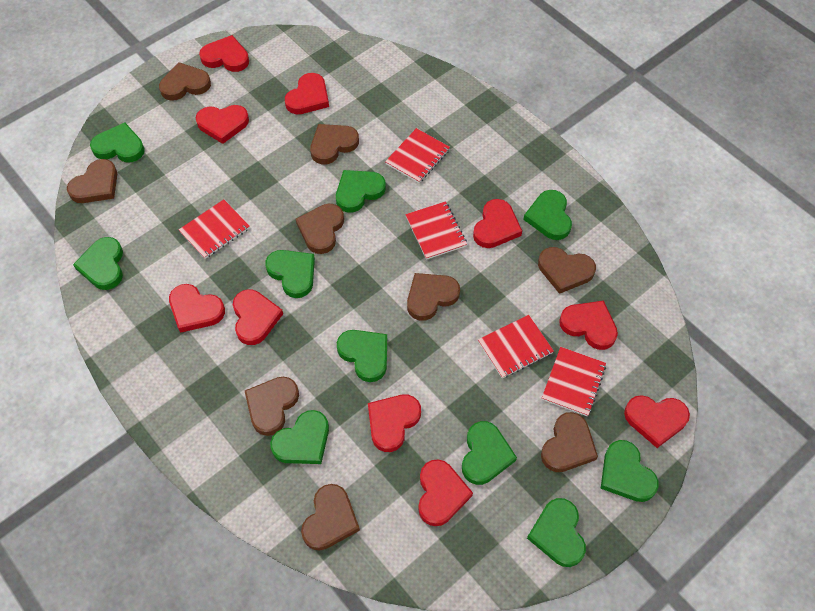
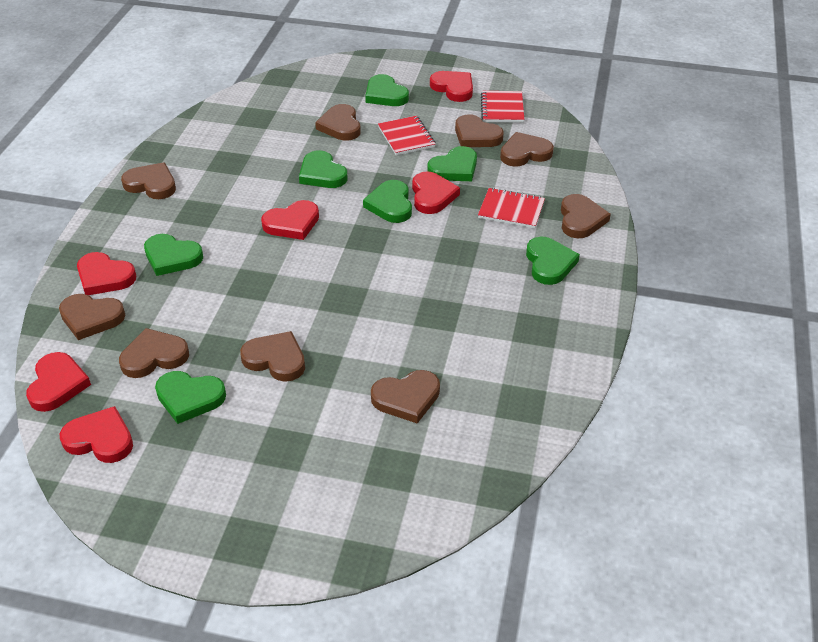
green heart: [73,237,123,290] [90,122,145,163] [265,250,315,298] [270,410,329,464] [336,170,386,213] [337,330,387,382] [462,421,517,485] [523,190,572,240] [527,498,586,567] [601,440,659,502] = 10 -> [144,234,203,276] [155,371,226,424] [299,150,348,188] [363,180,412,223] [365,74,409,106] [427,146,477,181] [526,237,580,285] = 7
red heart: [169,284,225,333] [196,105,249,144] [199,35,249,72] [233,289,283,345] [285,73,329,114] [368,395,421,452] [418,459,473,526] [473,199,522,248] [559,301,618,350] [624,395,690,448] = 10 -> [26,352,91,412] [60,406,133,463] [77,252,136,295] [261,200,319,240] [412,171,460,214] [430,71,473,102] = 6
red notebook: [179,200,250,259] [385,128,450,183] [405,201,467,260] [478,315,554,378] [542,347,606,416] = 5 -> [378,116,435,155] [478,188,545,229] [481,91,524,123] = 3

